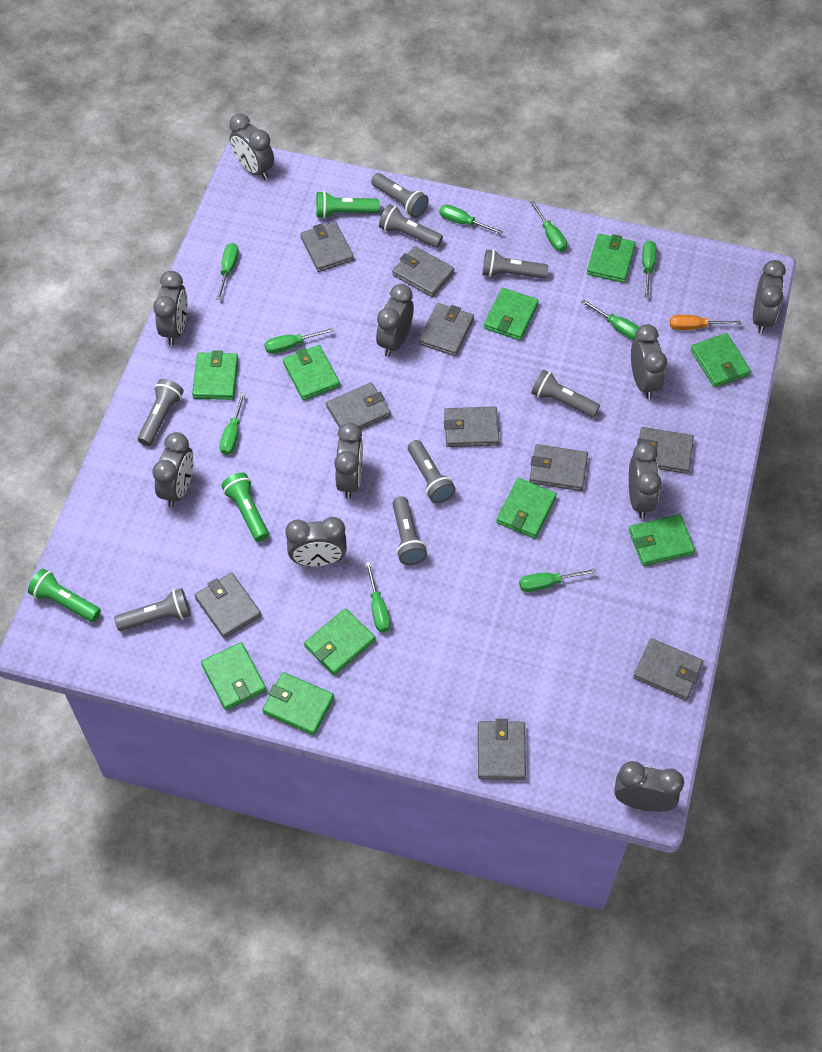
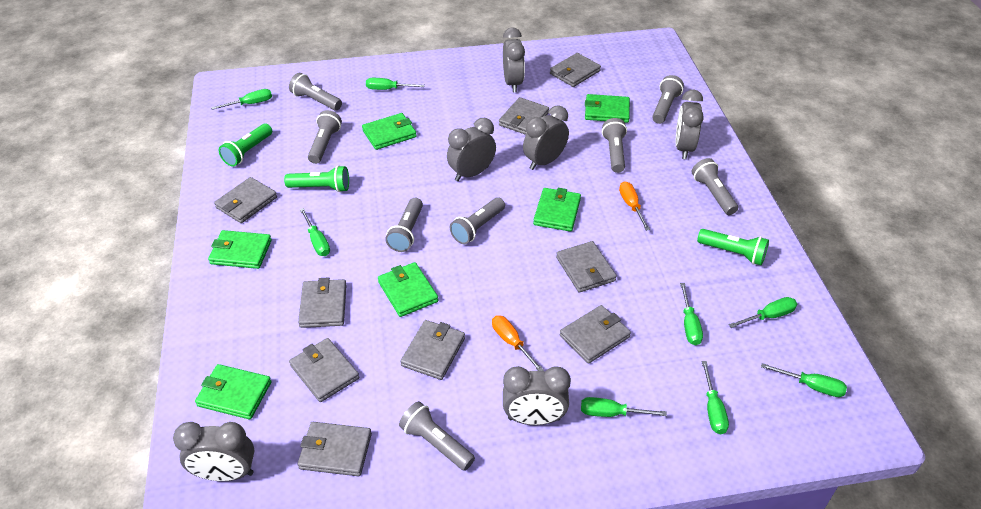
green screwdriver: [216,243,239,300] [220,392,246,455] [264,328,334,354] [365,562,390,632] [439,204,503,234] [519,569,596,592] [530,201,567,252] [581,300,639,340] [642,240,656,297] = 9 -> [211,89,272,110] [300,208,330,256] [366,78,425,90] [581,397,667,417] [680,283,703,345] [701,361,729,434] [729,297,797,328] [761,363,847,397] = 8
green wallet: [192,350,238,400] [201,642,266,710] [262,672,334,735] [283,345,340,400] [304,608,375,675] [484,288,539,341] [496,478,557,538] [587,234,636,283] [629,514,695,566] [691,333,751,388] = 10 -> [195,364,271,420] [208,230,272,269] [362,113,416,150] [378,262,438,317] [533,188,581,232] [585,94,630,123] = 6
grey clock: [152,432,194,507] [153,271,188,345] [229,114,274,180] [285,517,347,567] [334,423,363,499] [376,284,414,357] [614,761,684,812] [629,442,661,518] [631,324,667,399] [753,260,786,334] = 10 -> [173,422,255,481] [447,118,496,181] [503,27,525,92] [503,366,571,425] [523,105,569,170] [676,90,704,159] = 6
grey wallet: [195,573,262,638] [300,222,354,272] [326,382,391,429] [392,246,454,297] [419,303,474,356] [444,406,500,447] [478,719,526,780] [529,444,588,491] [633,638,704,701] [637,427,694,474] = 10 -> [214,177,277,223] [289,338,359,402] [298,278,347,328] [298,422,372,476] [400,320,465,380] [499,97,549,135] [550,53,601,87] [556,241,617,293] [560,305,631,364] = 9
orange screwdriver: [670,315,741,330] = 1 -> [492,315,544,371] [619,181,650,231] = 2

